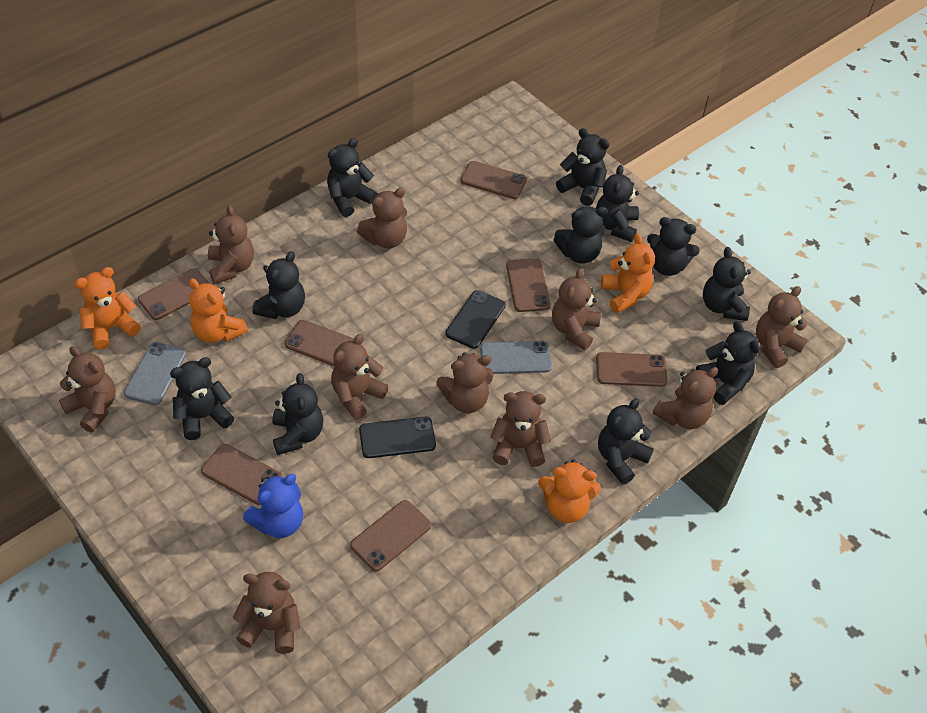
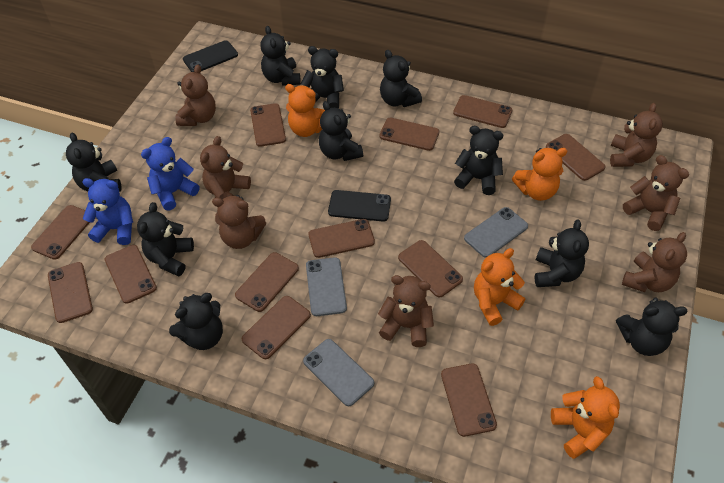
black teddy bear: [170,357,234,440] [252,251,305,319] [272,373,324,455] [327,138,377,217] [553,206,608,264] [556,128,610,206] [596,165,639,242] [598,398,654,485] [647,217,700,276] [696,321,760,405] [703,247,751,321] = 11 -> [66,133,122,192] [137,202,194,277] [169,293,223,350] [260,26,301,86] [301,46,344,108] [319,101,363,161] [380,50,422,107] [454,126,503,195] [535,220,589,287] [616,297,688,356] = 10
blue teddy bear: [243,474,303,538] = 1 -> [82,178,133,245] [141,137,199,211] = 2
brown phone: [138,268,210,320] [201,444,282,505] [285,320,354,366] [350,500,431,571] [461,161,527,199] [506,258,550,312] [596,352,668,387] = 7 -> [31,205,90,260] [48,262,93,323] [105,245,157,304] [235,252,299,312] [241,296,311,359] [250,103,286,147] [308,219,375,258] [379,118,439,151] [398,240,463,297] [441,363,497,437] [453,95,512,128] [546,134,606,181] = 12
brown teddy bear: [59,346,116,433] [208,205,254,284] [233,572,300,654] [331,334,388,420] [357,188,407,248] [436,352,494,413] [490,391,551,467] [552,268,601,350] [652,367,718,429] [756,287,808,368] = 10 -> [175,65,216,126] [200,136,251,199] [212,195,266,249] [378,275,434,347] [610,103,663,167] [622,232,687,292] [623,155,689,231] = 7
grey phone: [124,342,186,405] [480,341,552,374] = 2 -> [303,339,374,406] [306,257,347,316] [464,207,528,258] = 3

